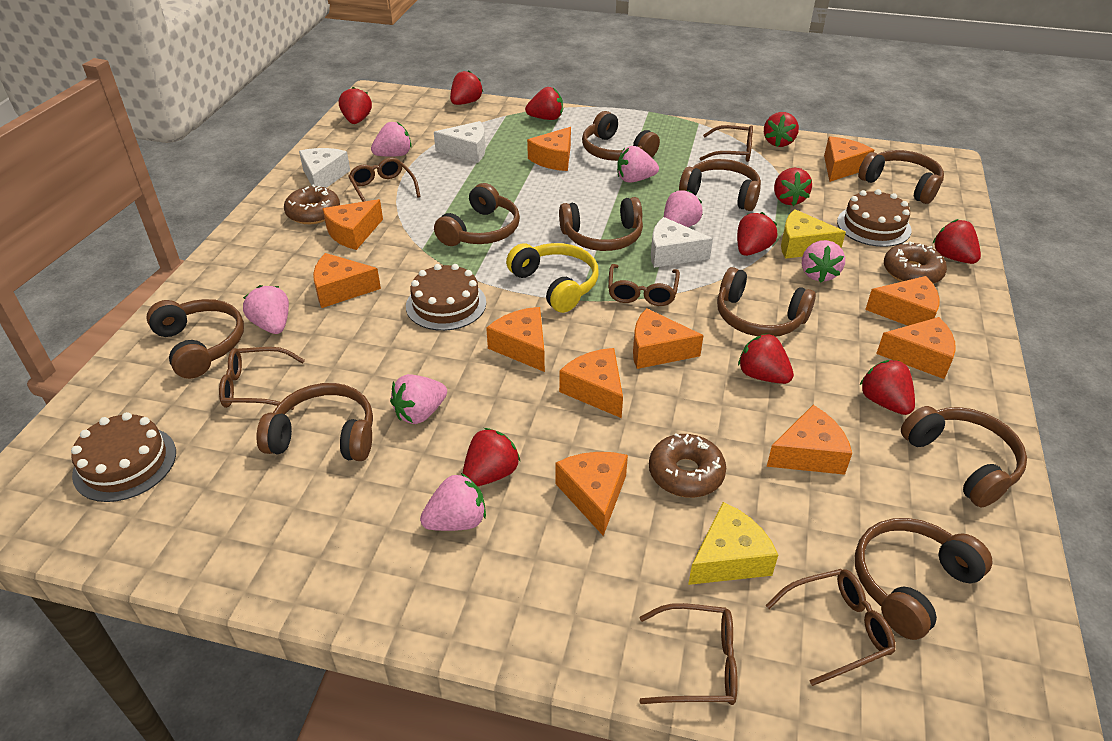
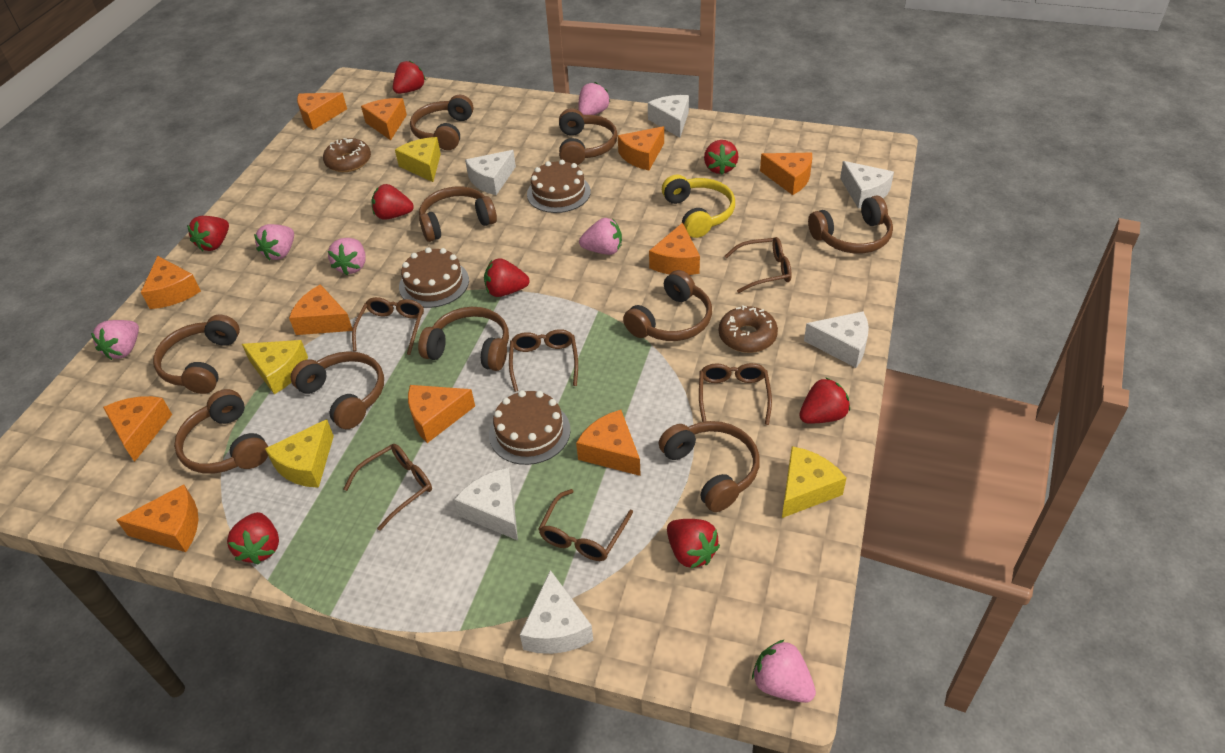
brown donut: [284,184,340,224] [649,433,726,498] [884,241,947,284] = 3 -> [323,138,371,172] [719,305,778,353] = 2
pink strawberry: [243,285,289,334] [371,122,412,157] [390,374,447,424] [420,473,486,531] [617,146,659,183] [664,190,703,227] [802,240,845,283] = 7 -> [91,320,139,360] [254,224,294,260] [328,238,366,275] [578,82,610,115] [579,218,622,255] [752,640,816,703] = 6
red strawberry: [339,87,372,124] [450,70,483,105] [463,428,521,486] [525,87,563,120] [737,212,778,256] [738,334,794,384] [764,112,799,147] [774,168,812,206] [859,360,915,415] [932,219,981,264] = 10 -> [187,216,229,251] [227,512,279,565] [372,184,414,220] [393,60,426,94] [484,258,530,297] [667,519,720,569] [704,140,739,175] [799,377,850,424] = 8
white cheese: [299,148,350,188] [434,121,486,163] [651,217,713,268] = 3 -> [454,468,518,541] [465,150,516,195] [520,570,593,654] [648,95,689,138] [804,311,869,368] [840,161,894,209] = 6
yellow cheese: [688,502,778,585] [781,209,846,259] = 2 -> [242,340,308,394] [265,419,334,488] [395,137,441,182] [782,446,846,518] = 4

